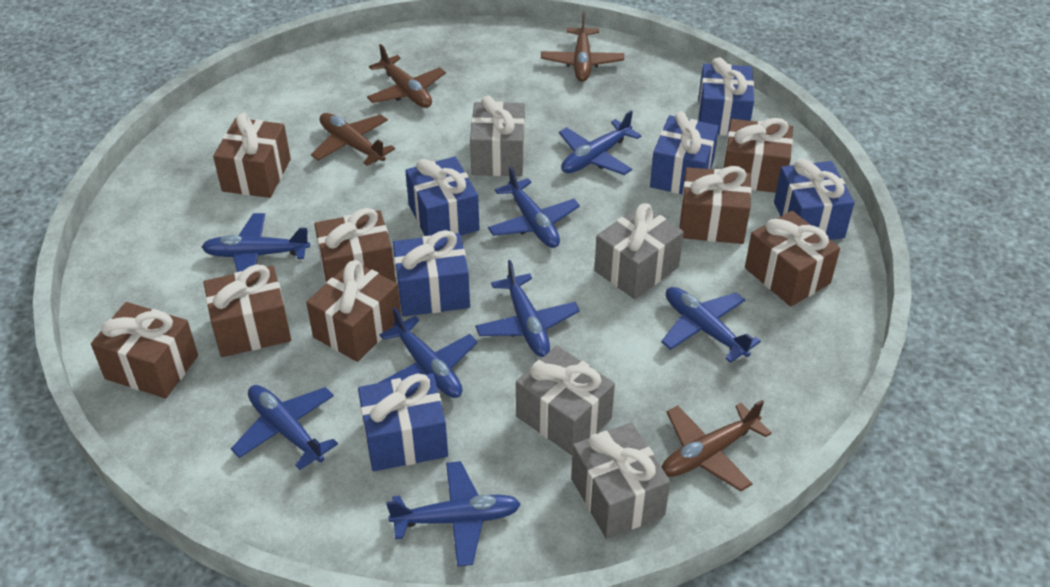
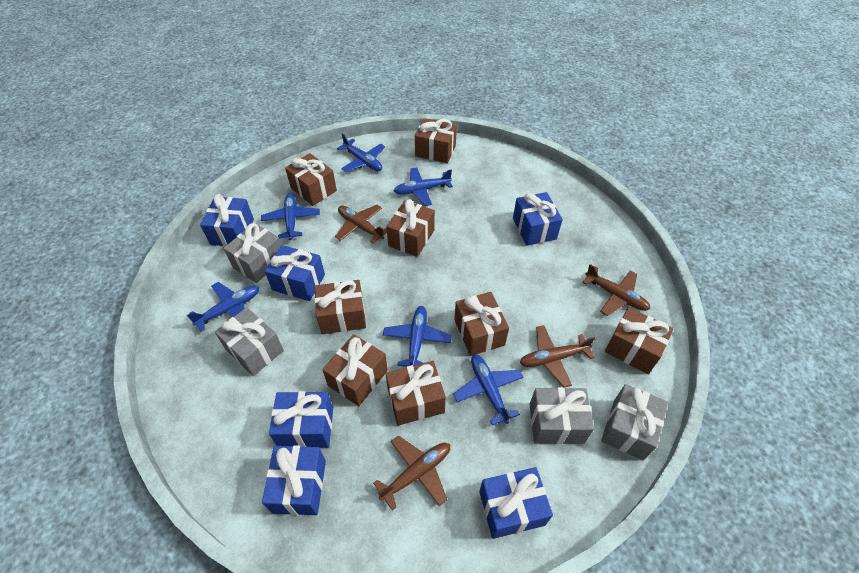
blue plane: [201,213,310,272] [231,385,338,470] [379,307,478,398] [386,461,521,567] [475,260,580,357] [488,166,580,248] [559,110,642,175] [661,287,761,363] = 8 -> [187,282,259,331] [261,193,320,240] [337,133,385,172] [383,306,452,367] [394,167,453,206] [453,354,524,425] = 6

